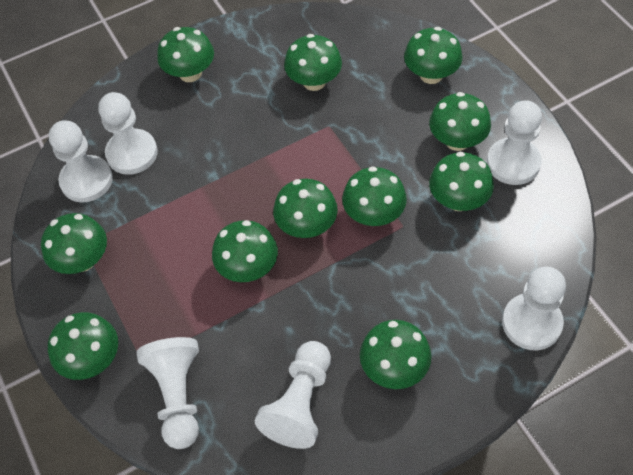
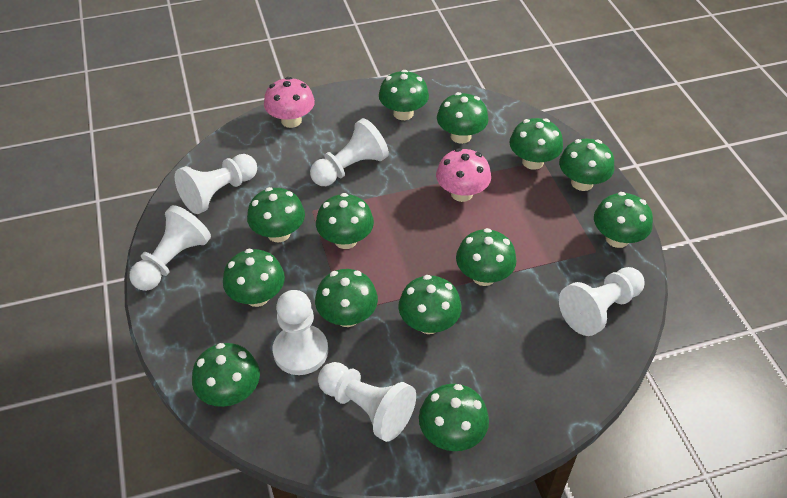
green mushroom: [41,213,107,274] [48,312,118,380] [157,27,214,82] [212,220,278,282] [273,179,338,238] [284,34,342,91] [342,166,407,226] [360,320,432,389] [404,27,462,84] [429,92,491,151] [429,152,494,211] = 11 -> [192,343,260,407] [223,249,285,307] [247,187,305,243] [315,269,378,327] [316,193,374,249] [379,70,429,120] [398,275,462,334] [419,384,489,451] [437,92,489,144] [456,228,517,286] [510,118,563,170] [559,139,614,191] [594,192,653,248] = 13
pink mushroom: none = 0 -> [264,77,315,128] [436,148,491,202] = 2

